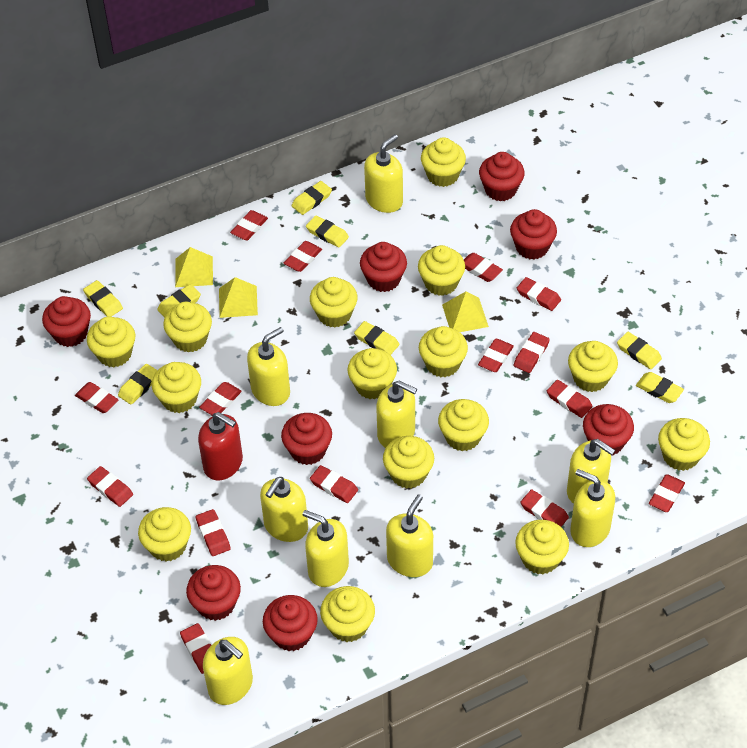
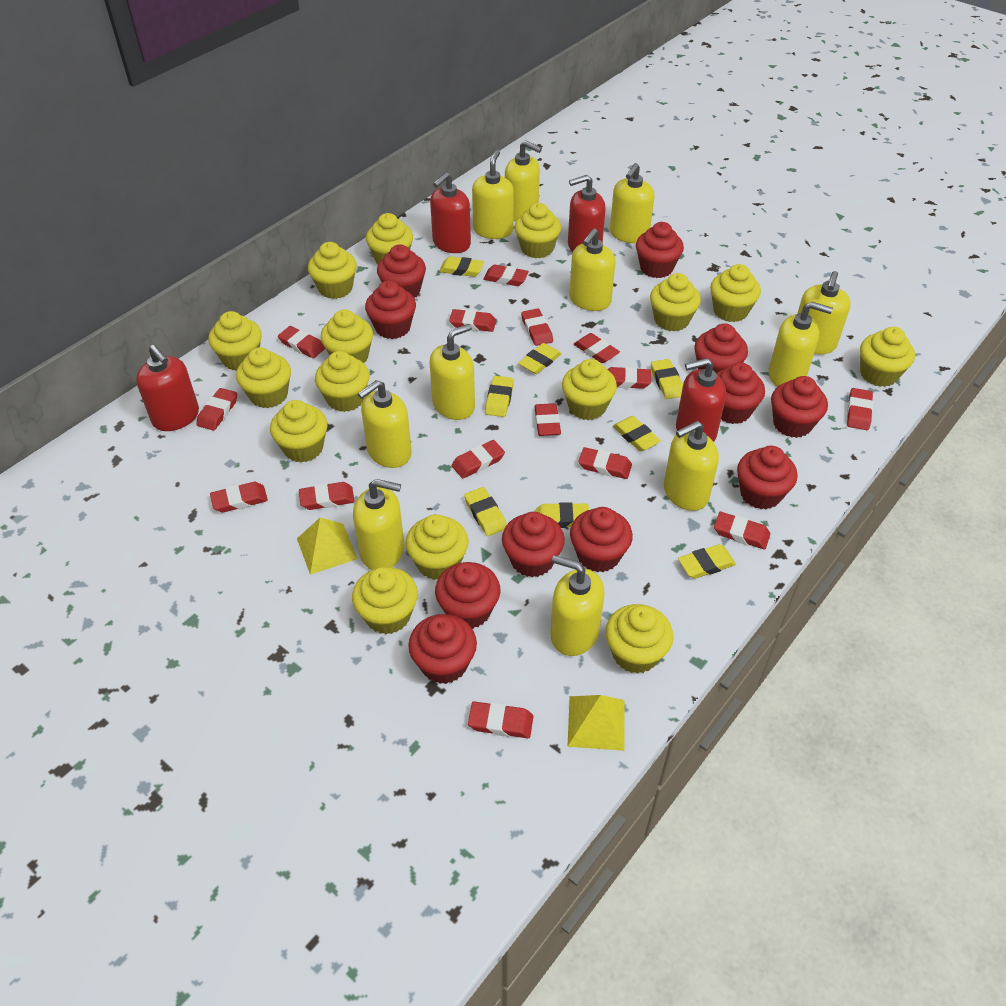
red cupcake: [42,296,91,347] [186,565,241,621] [263,595,318,651] [281,413,332,465] [360,242,407,292] [479,152,525,201] [510,209,557,260] [583,404,634,456] = 8 -> [365,280,416,339] [377,244,426,298] [408,614,477,684] [435,562,500,629] [502,512,565,577] [570,507,633,572] [636,222,684,278] [695,323,748,373] [716,363,765,424] [737,446,798,509] [771,376,828,438] = 11
red soap dispenser: [198,412,243,481] = 1 -> [136,345,199,431] [430,172,471,253] [568,175,606,252] [676,358,726,442] = 4
yellow pyramid: [175,247,213,287] [219,277,258,318] [442,291,489,332] = 3 -> [297,517,358,574] [568,695,624,751] = 2
yellow soap dispenser: [203,637,253,705] [247,327,290,406] [260,477,308,542] [302,510,349,587] [364,134,403,213] [376,381,417,448] [386,494,433,577] [567,439,615,504] [570,469,615,547] = 9 -> [353,479,404,570] [358,380,412,468] [430,324,475,420] [472,150,514,239] [505,140,542,221] [551,555,605,656] [569,228,616,311] [610,163,654,243] [664,421,719,511] [768,302,833,387] [797,271,851,354] = 11

